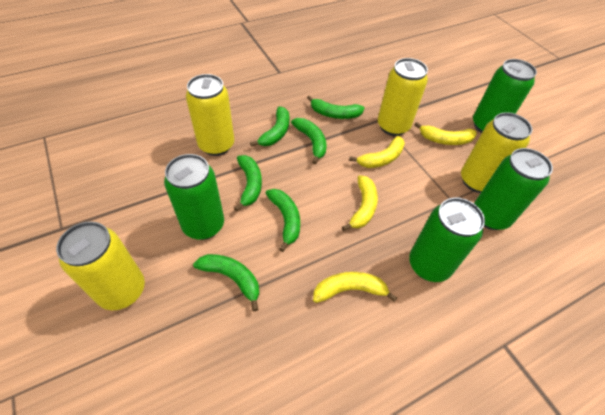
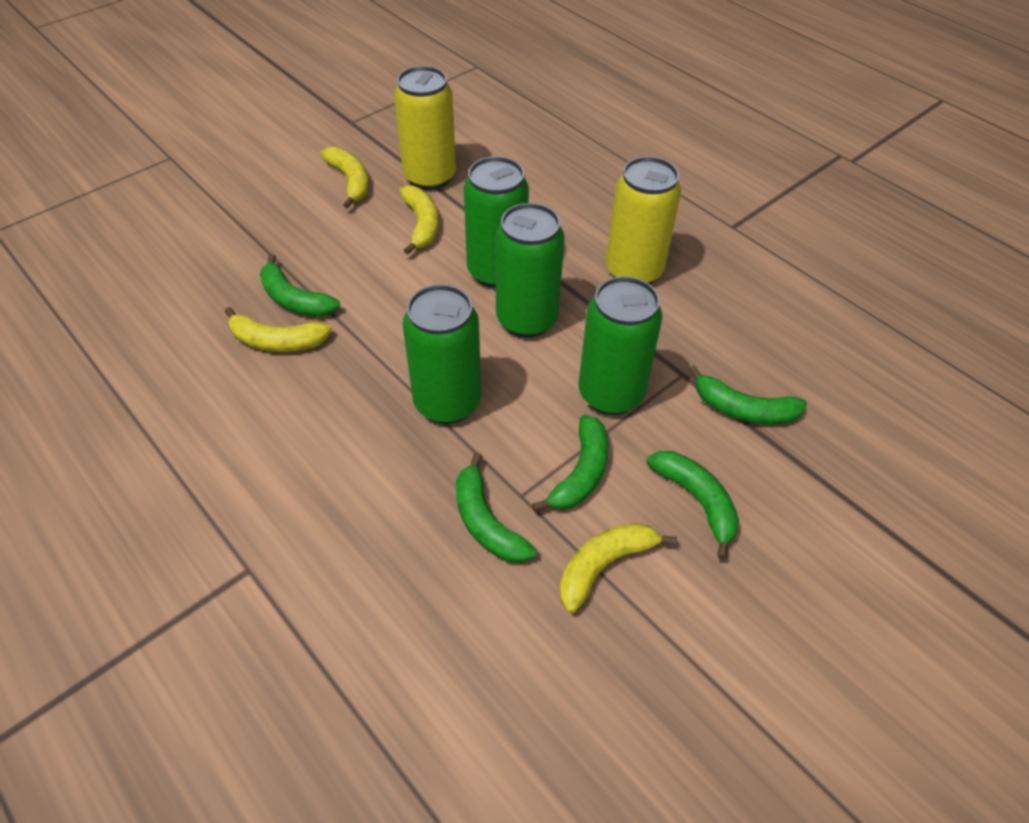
green banana: [193,254,259,311] [234,155,262,211] [250,107,289,147] [265,189,300,252] [291,118,326,164] [307,95,365,119] = 6 -> [260,254,340,317] [456,453,537,563] [532,414,608,512] [647,451,739,560] [689,365,807,425] = 5
yellow can: [56,221,145,310] [186,74,234,156] [378,58,428,136] [461,112,532,193] = 4 -> [394,66,456,190] [606,156,681,284] = 2

